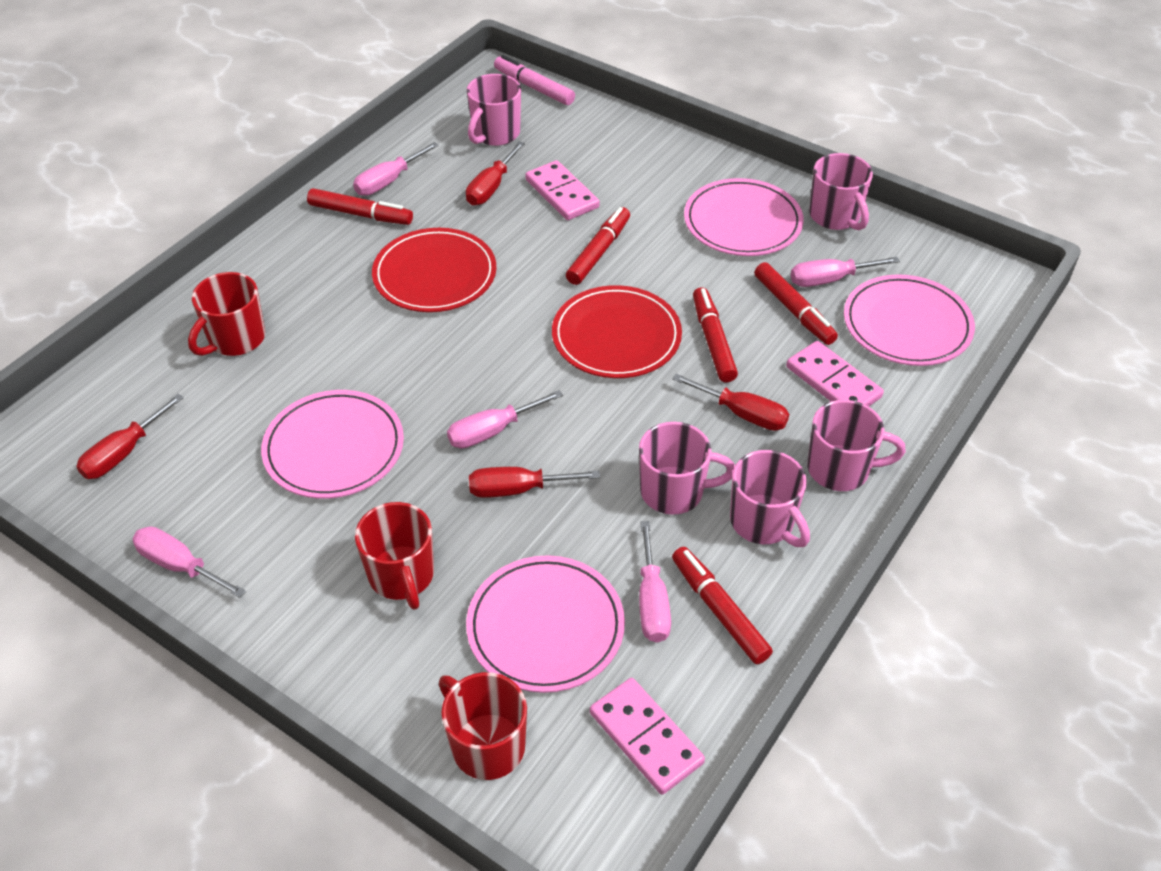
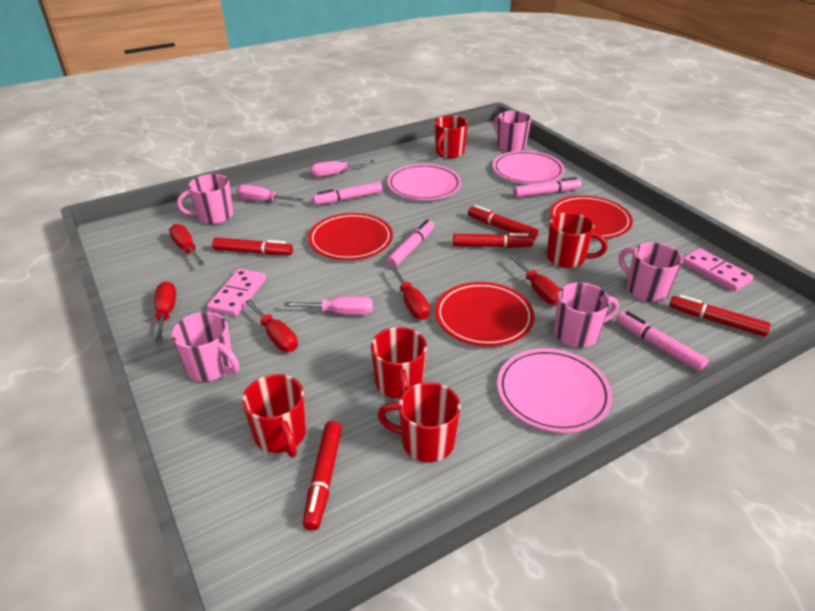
pink domino: [525,160,600,220] [590,678,705,795] [786,341,884,406] = 3 -> [207,269,266,316] [682,248,754,292] = 2
pink marker: [494,55,575,105] = 1 -> [312,182,382,205] [386,220,434,267] [513,177,581,198] [616,311,709,372] = 4
pink plate: [261,390,404,499] [466,555,625,693] [684,178,804,256] [844,274,975,366] = 4 -> [387,164,461,200] [493,151,565,184] [497,348,612,433] = 3
pink screwdriver: [132,526,246,598] [353,142,439,196] [447,390,563,449] [639,521,671,642] [791,257,900,287] = 5 -> [237,185,303,202] [284,296,373,315] [311,160,374,177] = 3
red mug: [188,272,265,356] [355,502,434,610] [439,672,527,780] = 3 -> [242,374,306,457] [371,327,427,399] [377,382,461,462] [434,116,468,158] [547,213,607,268] = 5
red plate: [372,228,496,312] [552,285,682,378] = 2 -> [308,213,393,260] [435,282,534,346] [550,196,633,239] = 3
red screwdriver: [76,394,184,479] [466,141,525,205] [469,467,600,498] [672,374,789,431] = 4 -> [154,281,176,343] [169,224,205,266] [245,299,298,352] [390,266,430,320] [509,255,560,305] = 5

